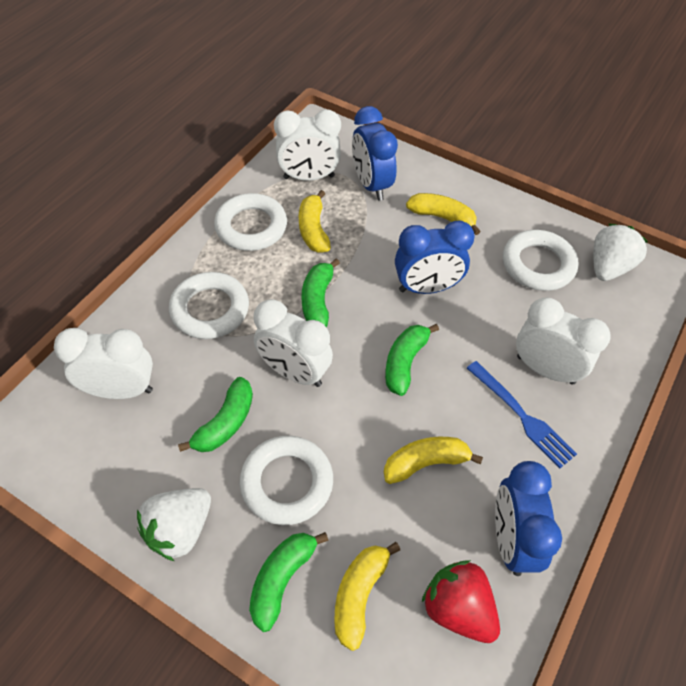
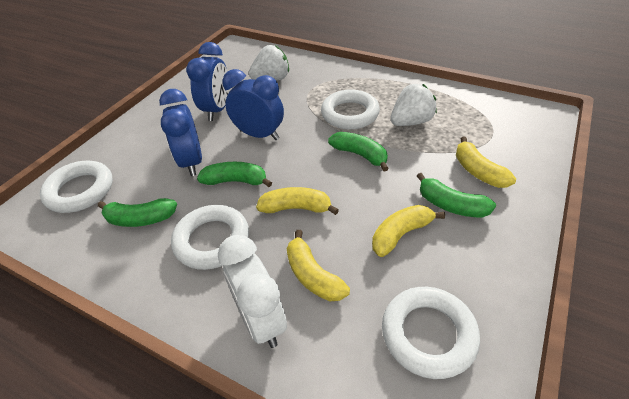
blue fork: [467,361,577,468] = 1 -> none = 0
red strawberry: [422,560,500,643] = 1 -> none = 0
white clock: [54,328,153,399] [253,299,333,387] [274,109,341,181] [516,297,611,385] = 4 -> [218,235,287,348] = 1

